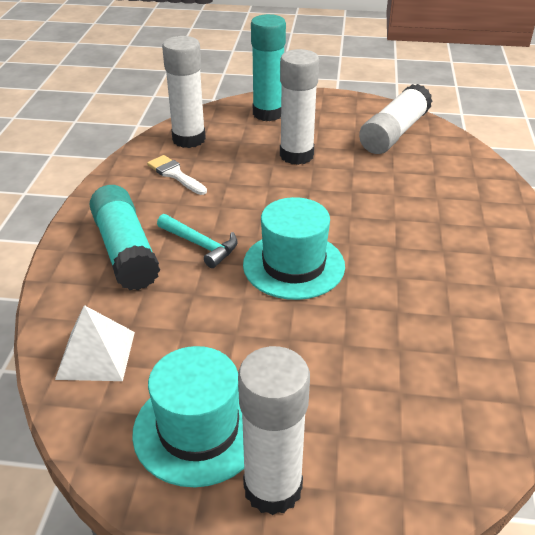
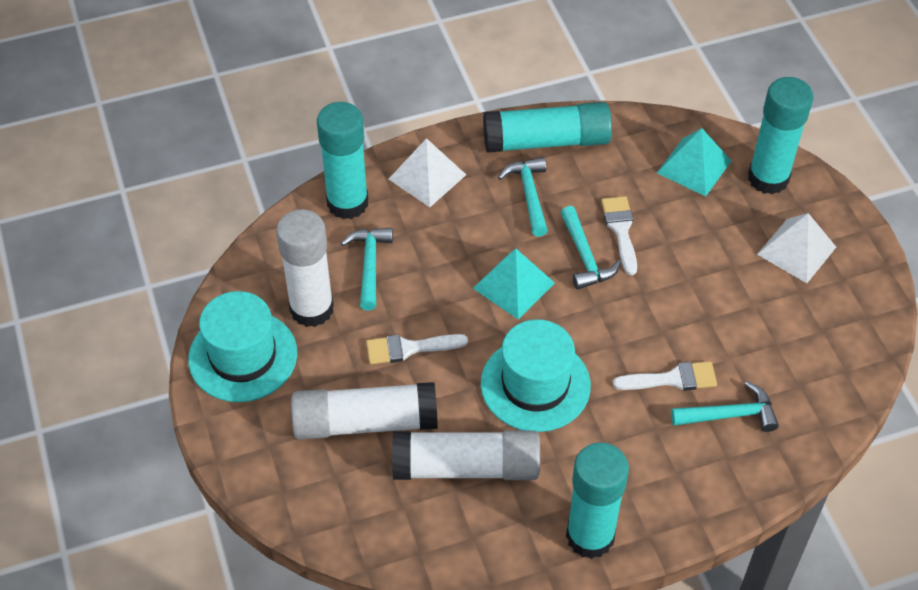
turquoise glue stick: [90,185,160,290] [251,14,286,121] = 2 -> [317,102,368,219] [483,102,612,153] [566,442,629,559] [748,77,813,194] = 4
turquoise hammer: [157,214,237,268] = 1 -> [341,228,393,310] [498,157,548,237] [560,206,621,289] [671,381,779,432] = 4
turquoise pyramid: none = 0 -> [473,249,555,320] [657,128,731,196] = 2
white brush: [147,155,207,195] = 1 -> [366,334,468,364] [601,196,637,275] [613,362,717,391] = 3
white glue stick: [162,36,206,148] [238,346,310,515] [280,49,319,165] [359,84,432,154] = 4 -> [276,209,334,327] [291,382,438,440] [392,431,540,480] = 3
white pyramid: [55,305,135,381] = 1 -> [389,138,466,207] [757,213,836,283] = 2

